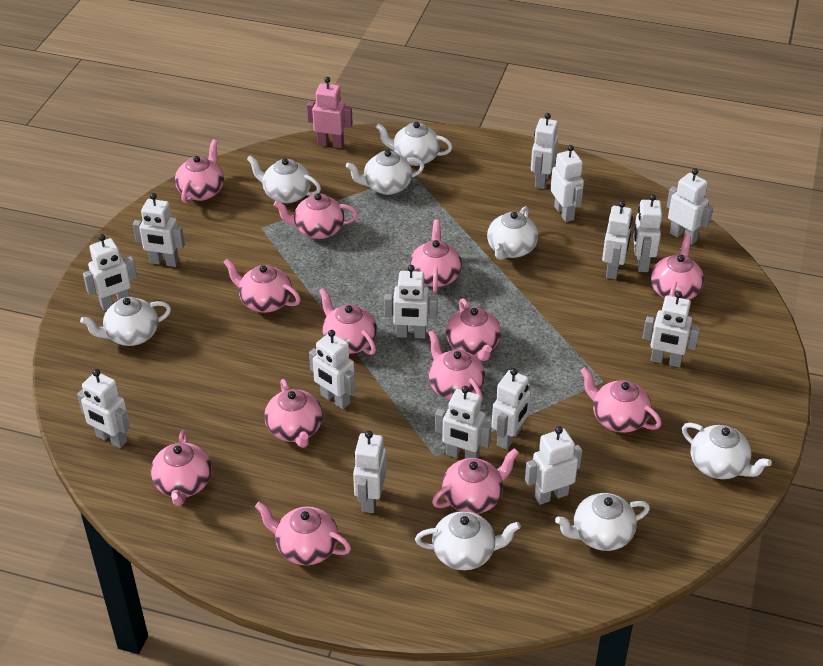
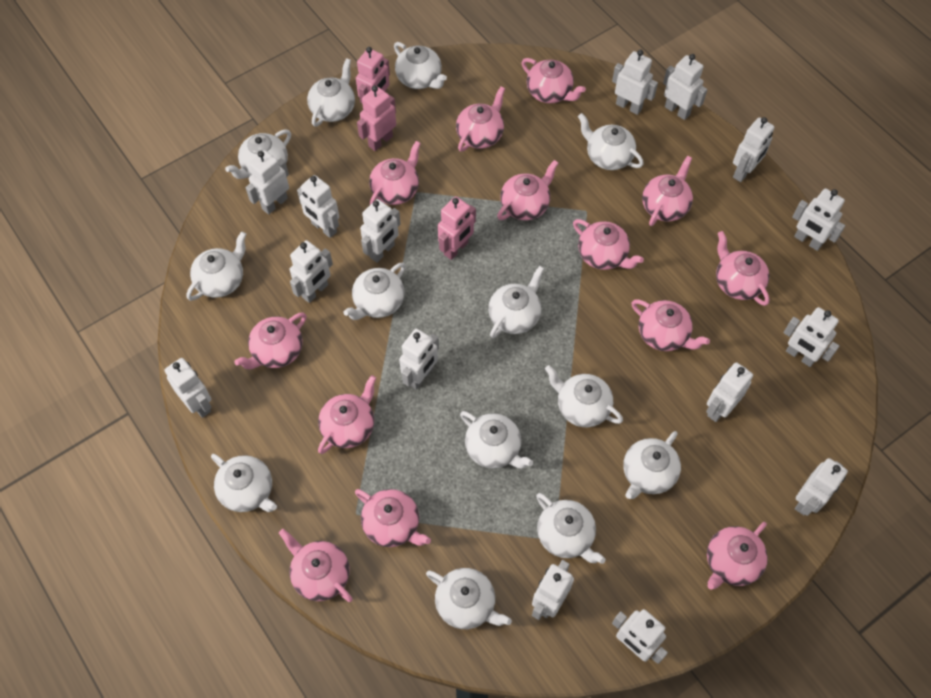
pink robot: [307,77,353,148] = 1 -> [356,47,390,103] [357,86,396,151] [438,196,476,260] = 3
white teapot: [80,297,171,346] [247,155,321,203] [346,150,424,195] [376,122,452,166] [415,511,521,570] [487,206,538,260] [555,493,650,551] [682,423,772,479] = 8 -> [186,232,246,301] [211,454,277,512] [225,130,291,179] [307,58,355,127] [343,262,406,320] [394,42,447,89] [426,568,512,629] [460,411,533,469] [488,266,544,338] [536,493,606,564] [545,365,623,427] [578,113,644,170] [623,431,681,499] = 13

